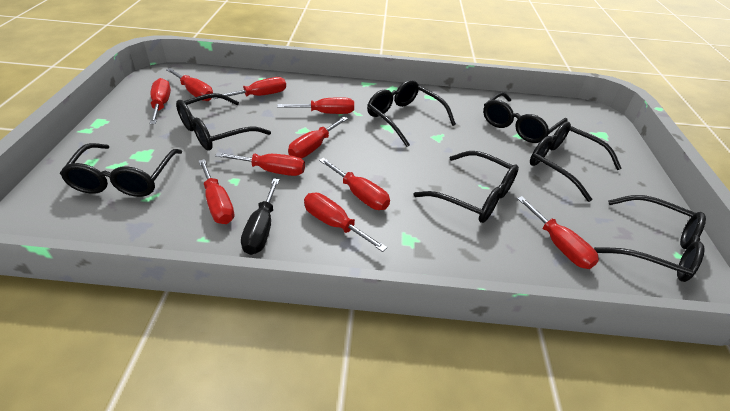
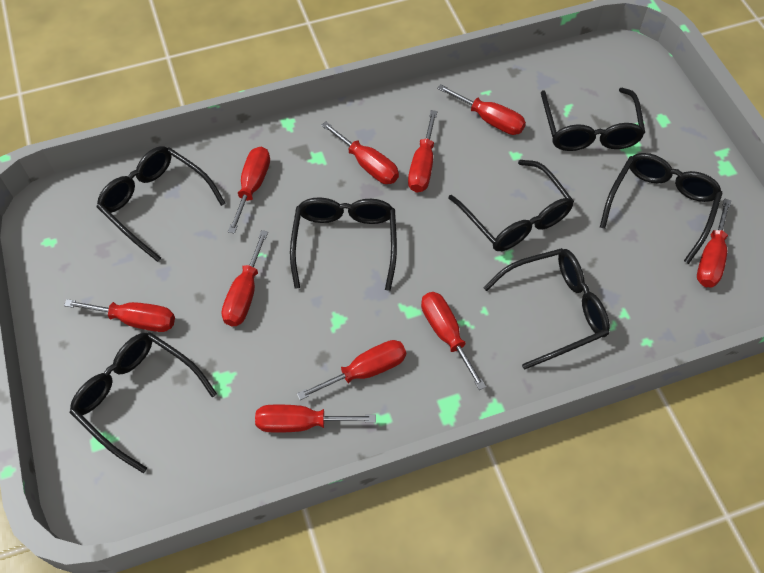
black screwdriver: [241,178,280,255] = 1 -> none = 0

